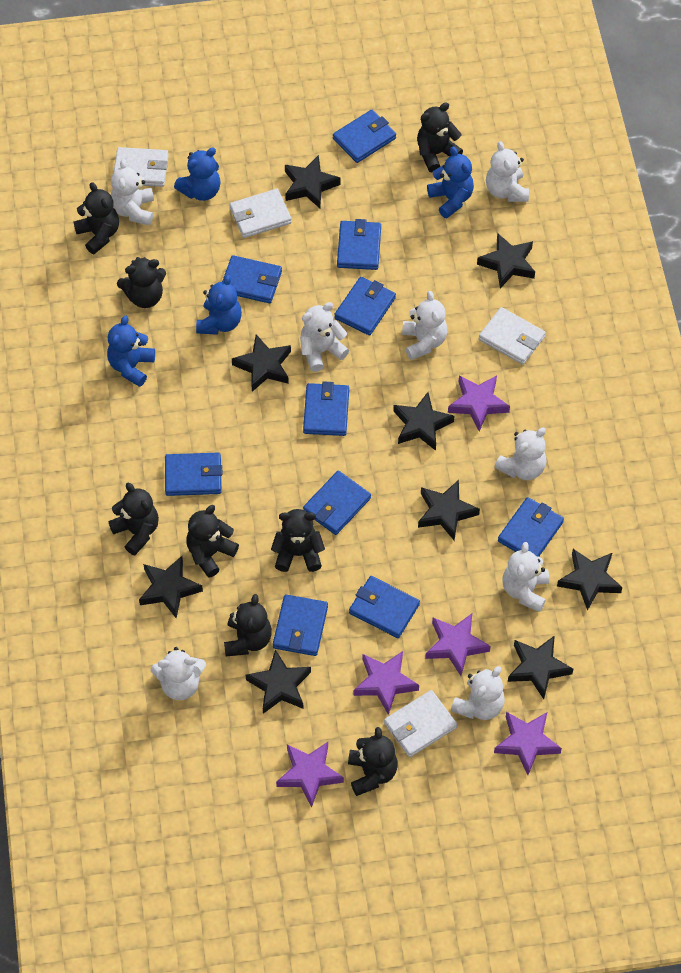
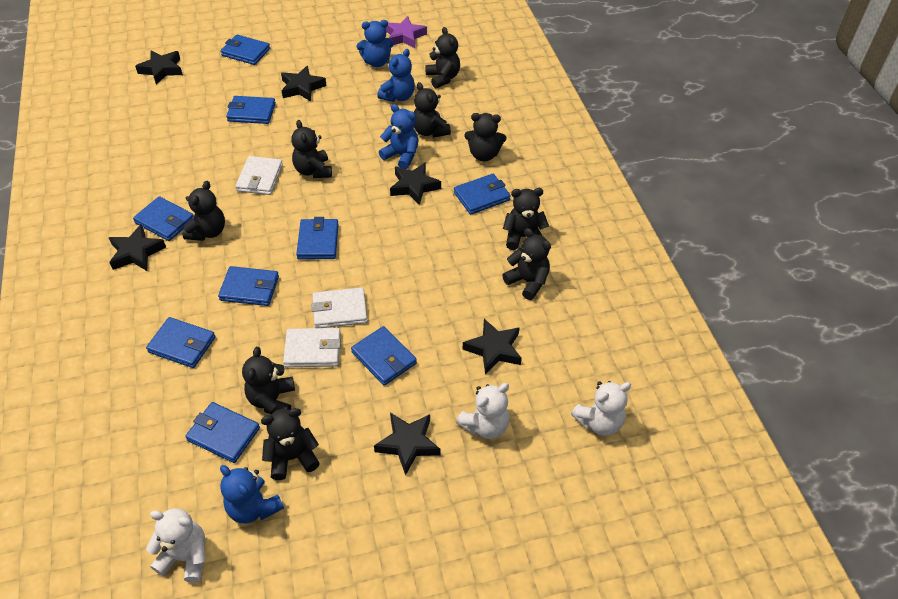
black star: [139,556,203,618] [232,334,291,392] [246,649,311,714] [285,155,341,208] [393,392,454,451] [418,480,480,541] [477,233,535,288] [508,635,573,699] [557,549,623,611] = 9 -> [109,224,166,271] [135,50,183,84] [281,66,327,102] [374,413,440,476] [390,162,441,205] [463,319,522,375] = 6
black teddy bear: [73,182,119,254] [108,483,159,555] [117,257,166,308] [186,505,239,578] [224,594,272,656] [271,509,325,572] [348,727,398,796] [417,102,463,173] = 8 -> [182,181,225,241] [242,347,295,414] [261,408,320,480] [291,120,332,178] [414,82,451,137] [425,27,460,88] [464,113,506,162] [502,228,551,300] [503,188,549,250] = 9
blue wallet: [165,453,222,496] [222,255,282,303] [273,595,328,656] [303,381,349,436] [303,471,371,535] [333,110,396,163] [334,277,396,335] [337,219,381,270] [349,576,420,638] [498,497,564,557] = 10 -> [133,196,194,241] [146,317,215,368] [185,402,260,463] [218,266,279,306] [220,34,270,65] [226,96,276,124] [296,217,339,260] [351,326,417,386] [454,174,511,215] = 9
purple star: [276,742,344,807] [353,651,419,715] [425,614,491,676] [448,375,510,431] [494,712,562,775] = 5 -> [386,16,427,48] = 1
white teddy bear: [111,159,154,225] [151,647,206,700] [300,302,349,372] [402,291,447,360] [451,666,505,720] [486,141,529,202] [495,428,546,480] [502,542,549,612] = 8 -> [146,508,206,583] [456,383,510,439] [571,381,631,436] = 3
white wallet: [113,147,169,187] [230,189,292,238] [384,690,457,757] [479,307,546,365] = 4 -> [235,156,283,195] [283,328,341,367] [311,287,367,328] = 3

